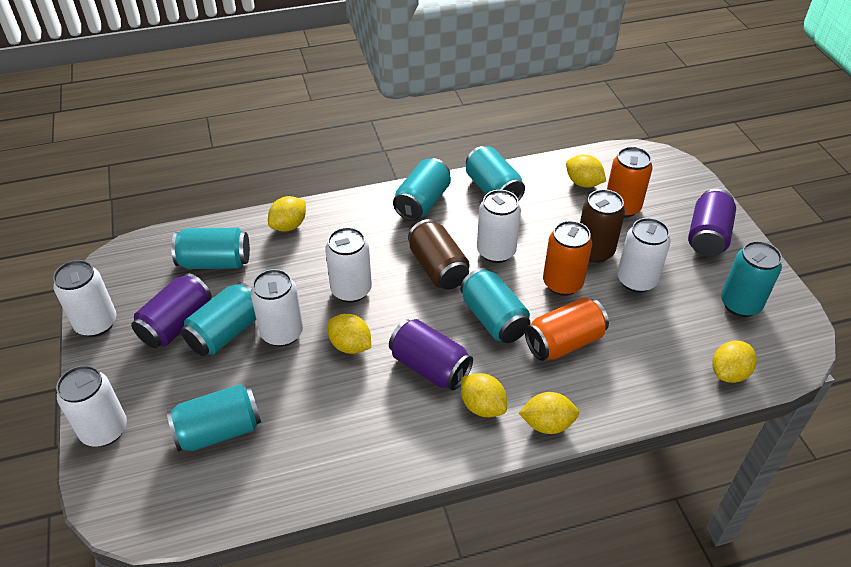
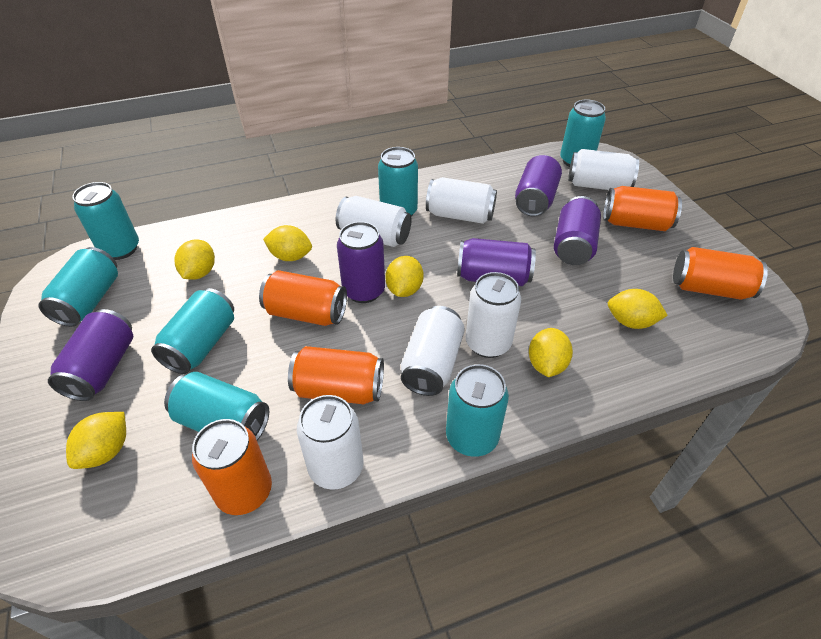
brown can: [408,219,470,290] [580,189,625,263] = 2 -> none = 0
orange can: [525,297,609,361] [543,221,592,296] [607,147,653,218] = 3 -> [192,419,272,515] [259,270,347,326] [288,346,384,404] [603,186,682,231] [673,247,768,300] = 5
purple can: [131,273,212,348] [389,319,473,390] [688,189,736,257] = 3 -> [48,309,133,401] [337,222,385,303] [457,238,536,286] [515,155,562,217] [554,196,601,265] = 5

